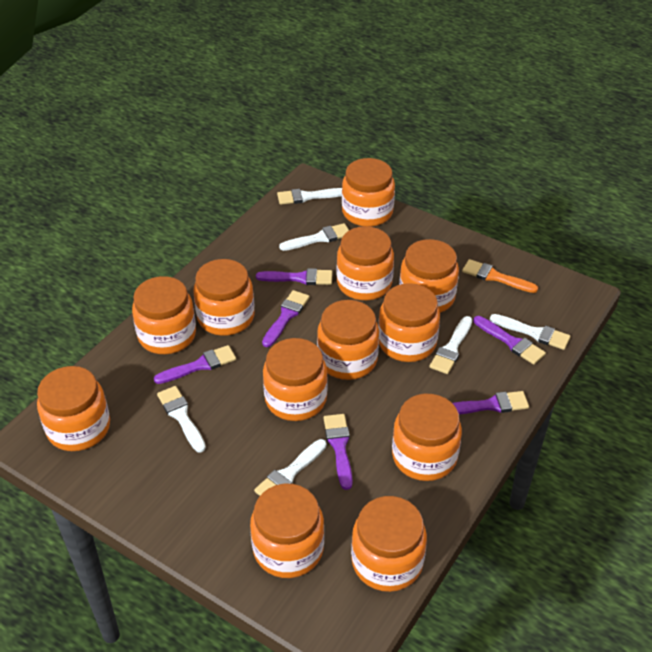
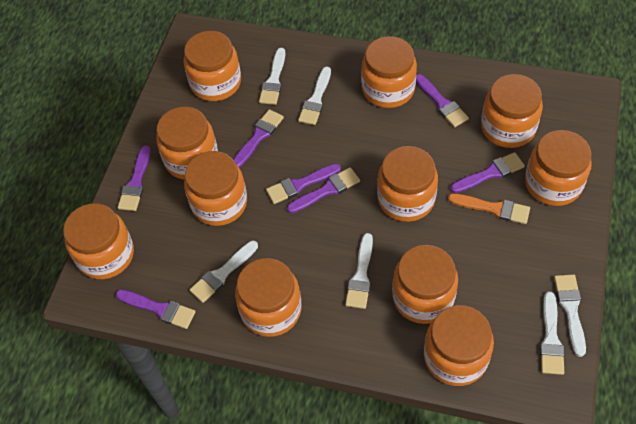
orange jar: [37,366,110,451] [132,276,196,354] [193,259,254,336] [250,484,324,578] [263,338,328,421] [317,300,379,380] [337,226,394,300] [342,158,395,227] [351,496,427,592] [378,283,440,362] [392,394,462,481] [399,239,459,313] = 12 -> [63,203,134,279] [156,107,218,180] [184,31,241,101] [184,151,247,226] [235,258,302,337] [361,36,417,108] [377,146,438,222] [392,245,458,324] [424,305,494,386] [481,74,543,148] [525,130,592,206] = 11
purple brush: [154,345,236,384] [256,268,333,285] [262,290,310,347] [324,414,353,490] [453,391,529,414] [474,316,546,365] = 6 -> [116,289,196,329] [118,145,151,211] [233,109,284,168] [266,164,341,204] [287,167,360,213] [416,74,469,127] [450,152,525,193] = 7

